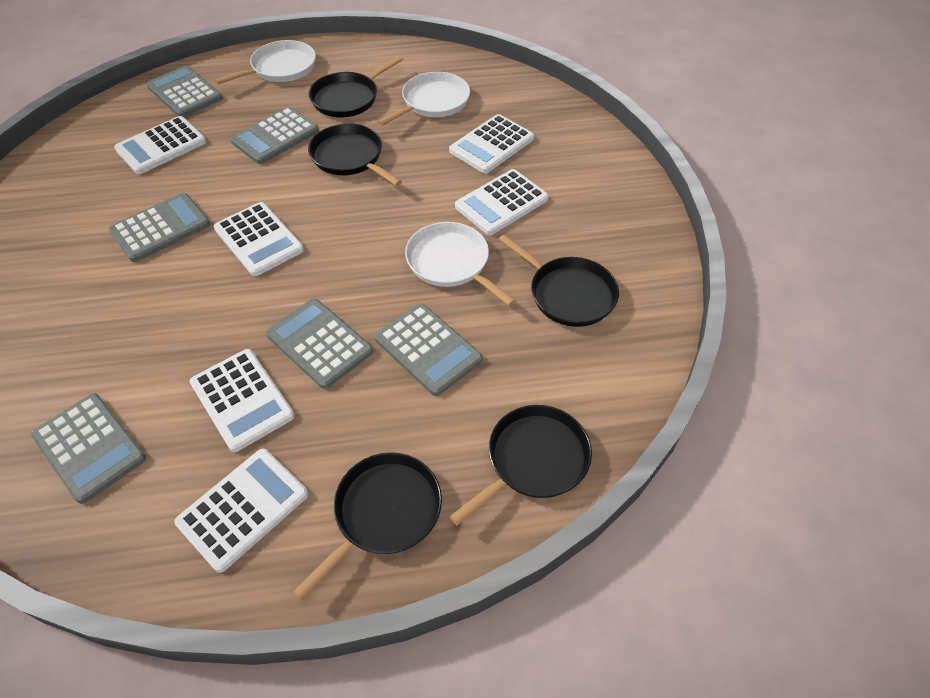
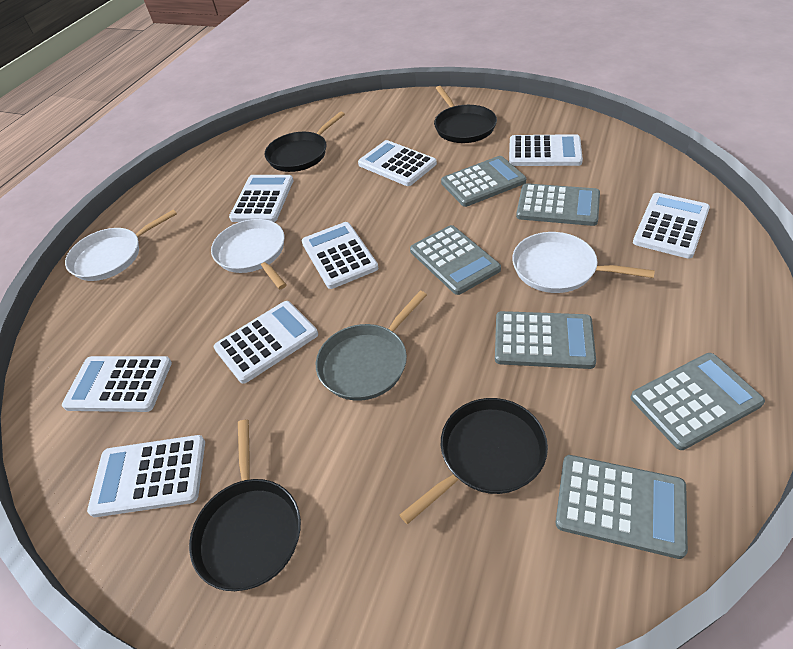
black pan: [293,452,442,600] [308,123,402,186] [309,56,403,117] [449,405,592,526] [499,234,619,327] = 5 -> [189,420,301,591] [265,111,345,172] [400,398,548,524] [434,86,497,143] = 4
grey pan: none = 0 -> [316,291,427,401] = 1
white calculator: [114,116,206,174] [174,449,308,573] [190,349,294,452] [214,202,304,276] [449,114,534,173] [455,169,549,235] = 6 -> [62,356,172,412] [87,435,205,517] [214,301,318,384] [229,175,293,222] [302,222,378,289] [358,140,437,186] [509,134,583,166] [633,193,710,259] = 8

